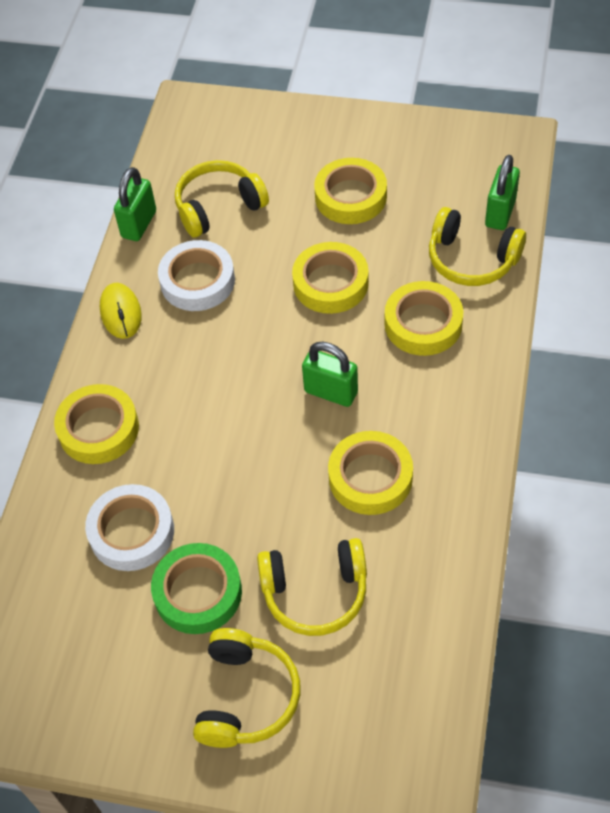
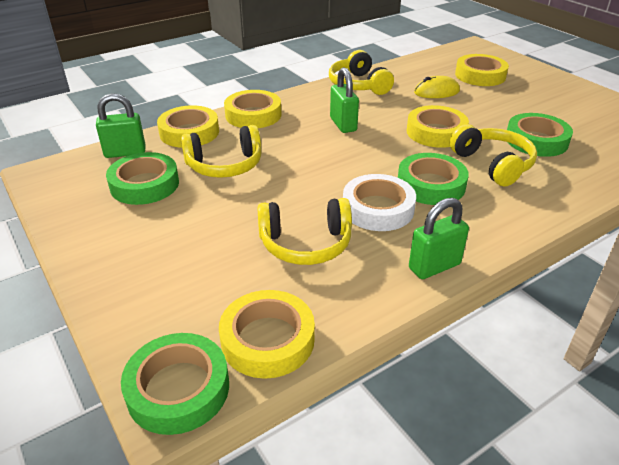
green tape: [151,543,242,634] = 1 -> [106,152,179,205] [121,333,229,435] [398,153,469,205] [507,113,573,157] = 4
white tape: [85,484,174,571] [158,240,235,311] = 2 -> [343,174,416,231] = 1

